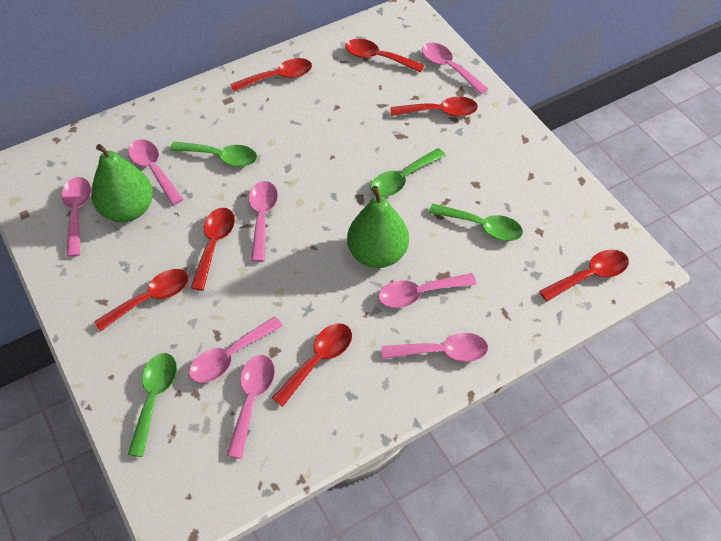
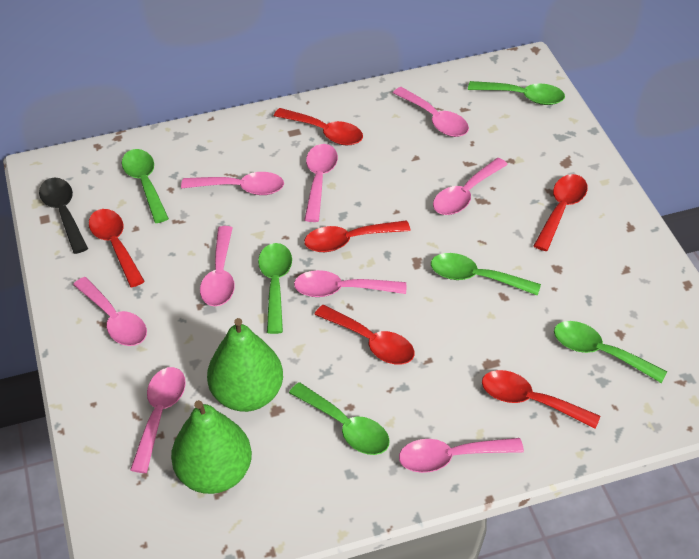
black spoon: none = 0 -> [39,178,88,254] = 1
green spoon: [128,353,177,457] [170,142,257,167] [370,148,446,197] [429,204,523,241] = 4 -> [122,149,169,223] [258,243,292,334] [289,382,390,455] [431,253,541,296] [468,81,565,105] [554,321,667,383] = 6
pink spoon: [62,177,91,257] [128,139,183,205] [189,317,283,383] [227,355,275,459] [249,181,278,262] [378,273,477,308] [382,333,488,362] [422,43,488,94] = 8 -> [73,277,147,346] [130,367,186,473] [181,172,284,195] [200,226,235,306] [294,270,406,297] [304,144,338,222] [393,87,469,137] [399,438,524,473] [433,158,508,215] = 9
red spoon: [94,269,189,332] [190,208,235,291] [230,58,312,92] [272,323,352,407] [345,39,424,73] [390,96,478,117] [539,250,629,302] = 7 -> [89,209,145,287] [274,108,363,145] [304,220,411,252] [314,305,414,365] [482,370,600,429] [534,174,587,251] = 6

